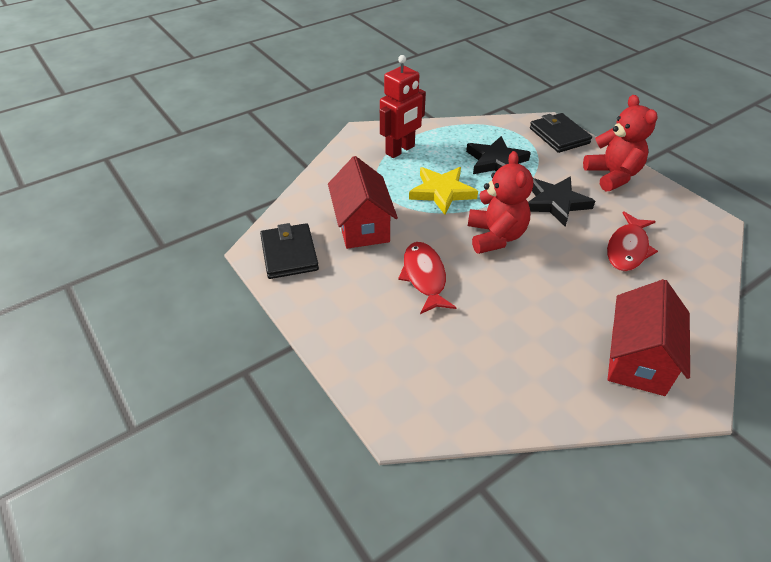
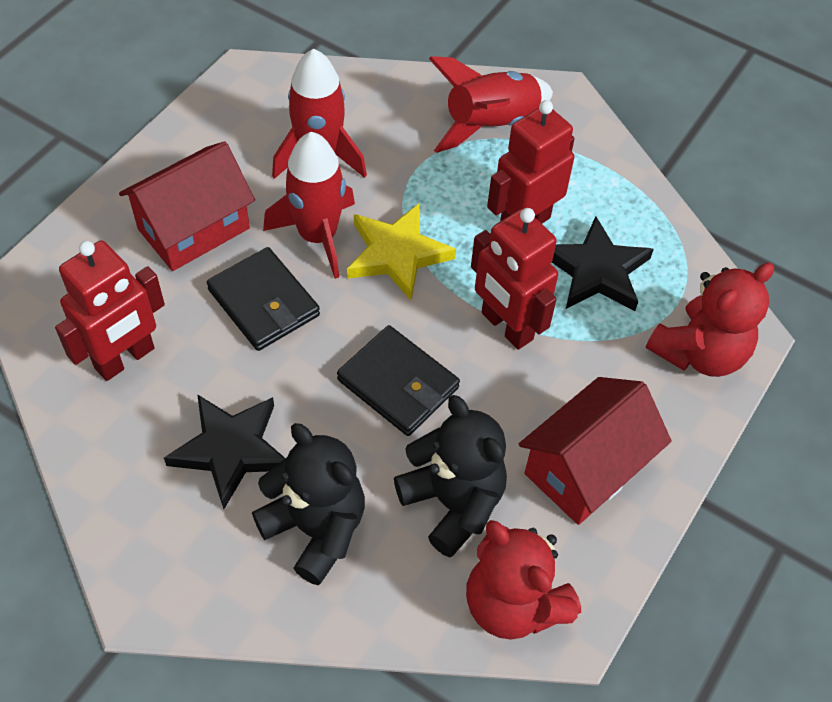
black teddy bear: none = 0 -> [252,423,365,585] [394,395,507,557] = 2
red fish: [398,242,457,314] [607,211,658,271] = 2 -> none = 0
red robot: [380,55,426,158] = 1 -> [55,240,165,381] [471,208,558,350] [487,100,575,224] = 3
red rocket: none = 0 -> [263,132,355,279] [272,48,367,179] [429,56,553,153] = 3

